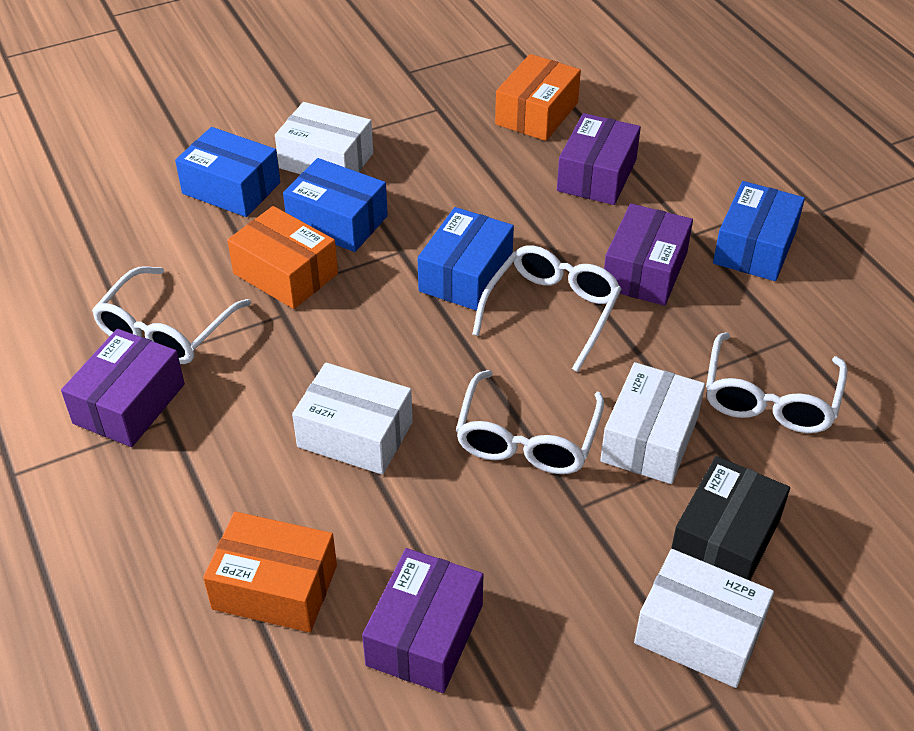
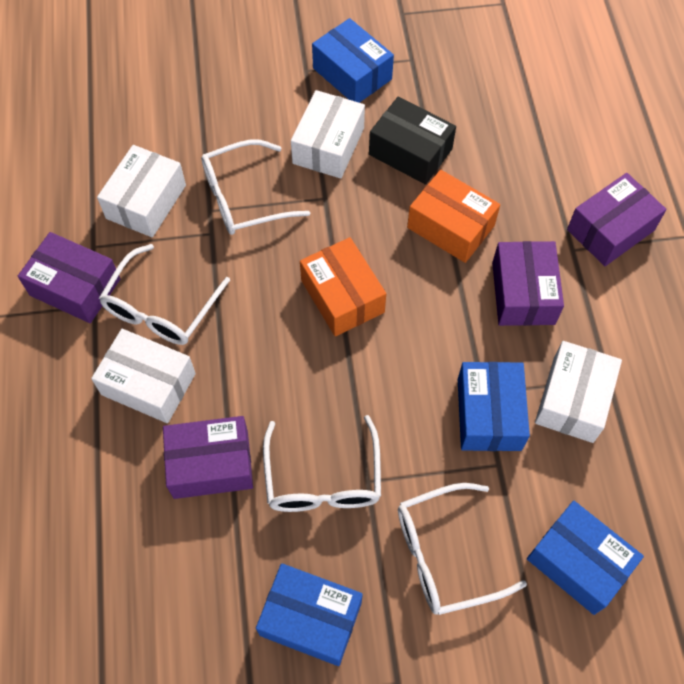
orange box: [203,511,337,632] [227,206,338,309] [495,54,581,141] = 3 -> [300,237,386,336] [407,170,500,263] = 2

